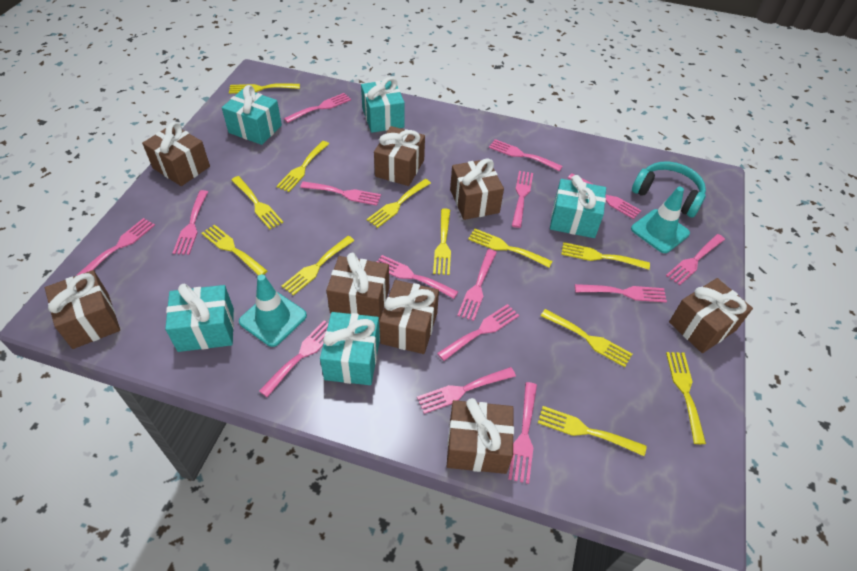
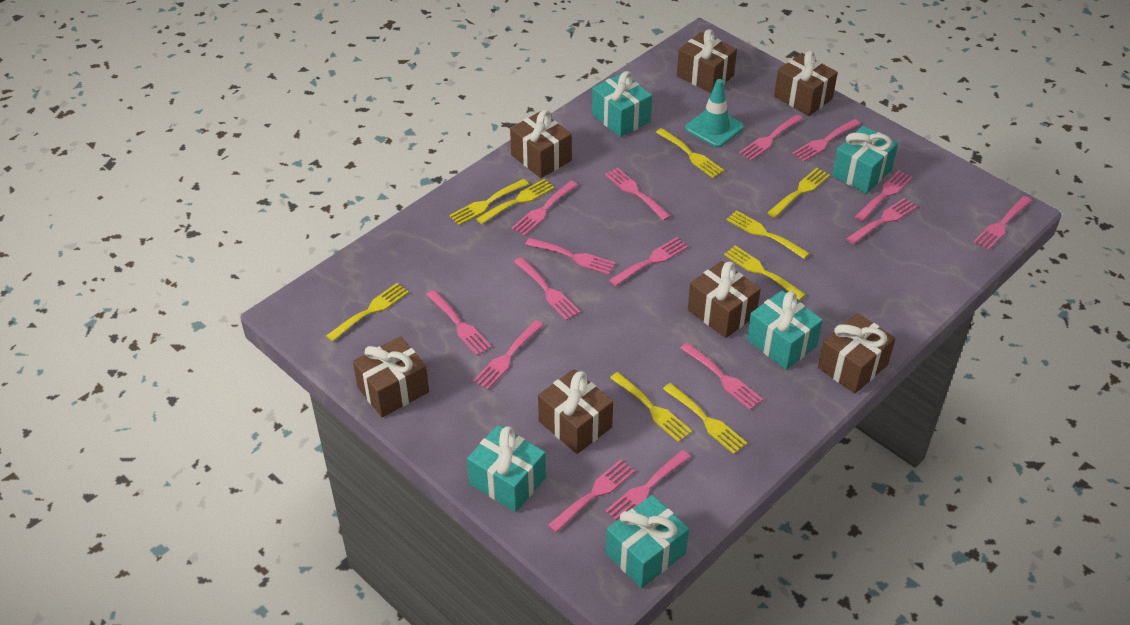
brown gift: [45,270,120,349] [142,122,210,186] [326,253,389,320] [374,126,425,186] [379,280,439,354] [447,398,514,474] [450,158,504,220] [669,278,753,353] = 8 -> [353,336,429,417] [510,110,572,178] [538,369,613,454] [677,29,737,93] [688,261,761,338] [774,51,838,116] [818,313,895,394] = 7
turquoise headphones: [632,162,706,217] = 1 -> none = 0
turquoise traffic cone: [239,274,307,347] [631,187,690,253] = 2 -> [685,79,744,147] = 1
yellow fork: [202,224,267,276] [229,83,300,94] [231,176,283,229] [276,141,329,192] [281,236,355,296] [367,179,431,228] [433,208,451,275] [468,229,553,268] [538,406,647,456] [541,309,632,367] [561,242,650,270] [666,352,706,444] = 12 -> [326,283,409,342] [449,179,529,225] [476,179,554,224] [610,372,692,442] [656,128,724,178] [663,383,747,454] [724,245,806,300] [726,210,810,259] [768,168,830,218] = 9

